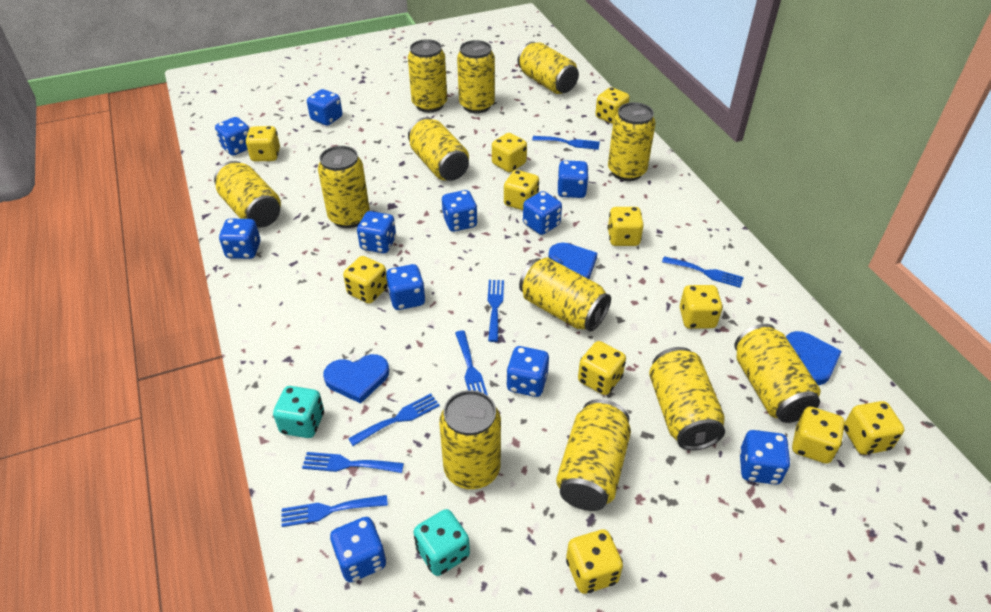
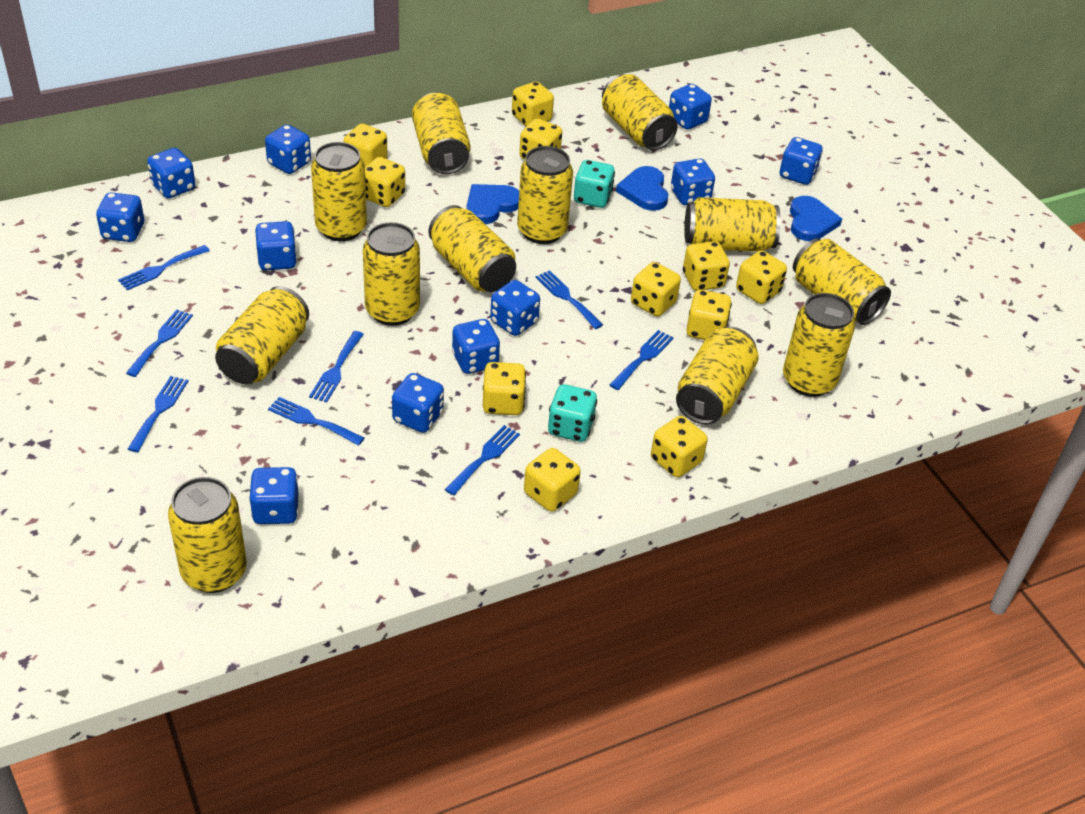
blue fork: [281,495,388,527] [302,452,404,473] [348,394,440,446] [455,330,488,395] [488,280,504,342] [532,136,600,150] [662,256,744,288] = 7 -> [118,245,210,290] [126,310,193,377] [128,376,189,452] [268,397,365,446] [309,331,364,403] [444,425,520,496] [535,270,603,329] [609,330,673,390] = 8

